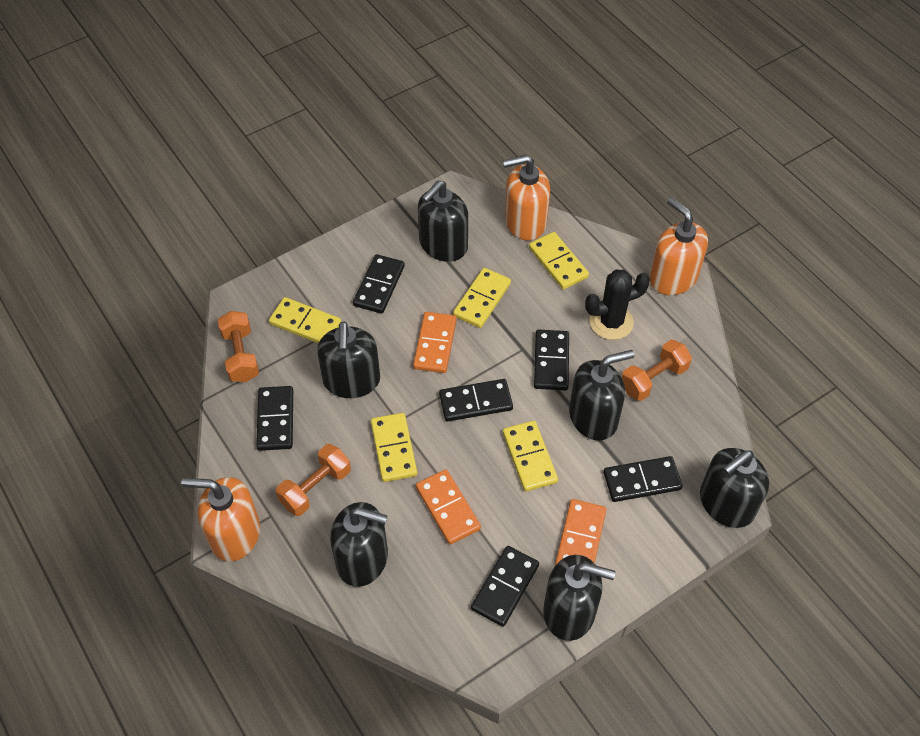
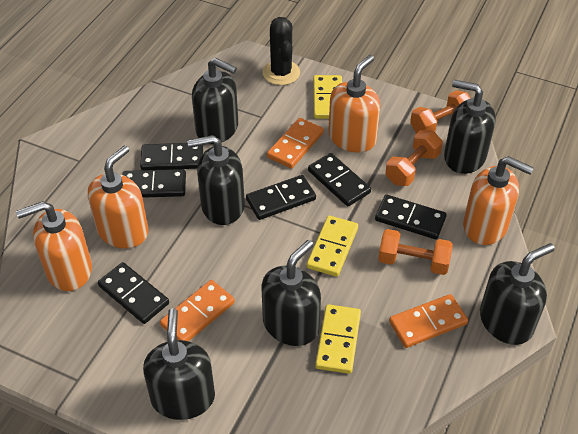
orange soap dispenser: [181,477,260,561] [503,155,550,241] [649,197,708,295] = 3 -> [16,201,92,291] [88,145,149,248] [328,55,381,153] [463,156,534,245] = 4
yellow domino: [269,297,341,343] [371,413,417,482] [453,268,511,328] [503,421,558,491] [529,232,589,289] = 5 -> [307,215,358,277] [313,75,342,119] [315,304,361,374] = 3

